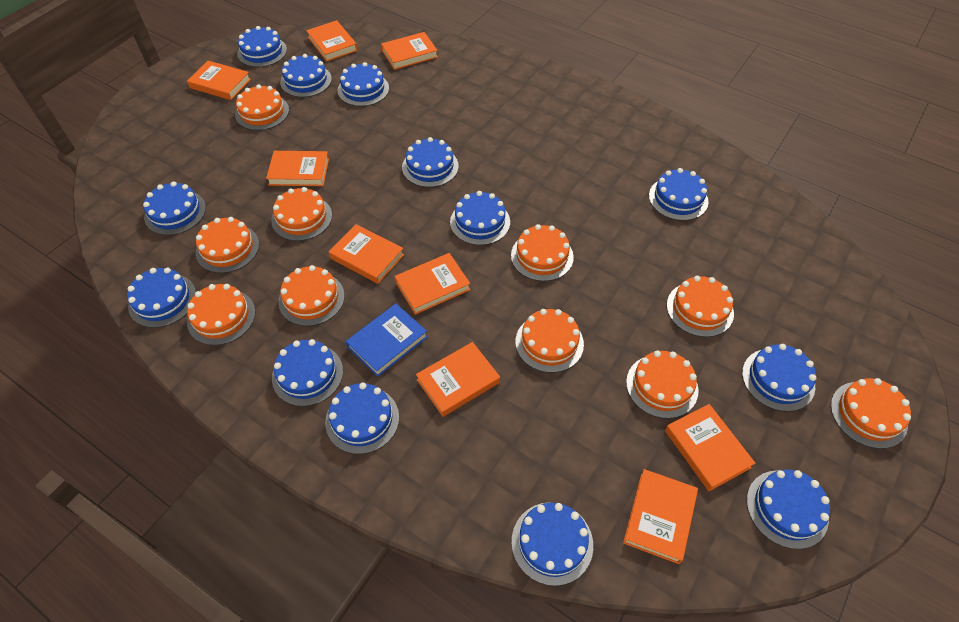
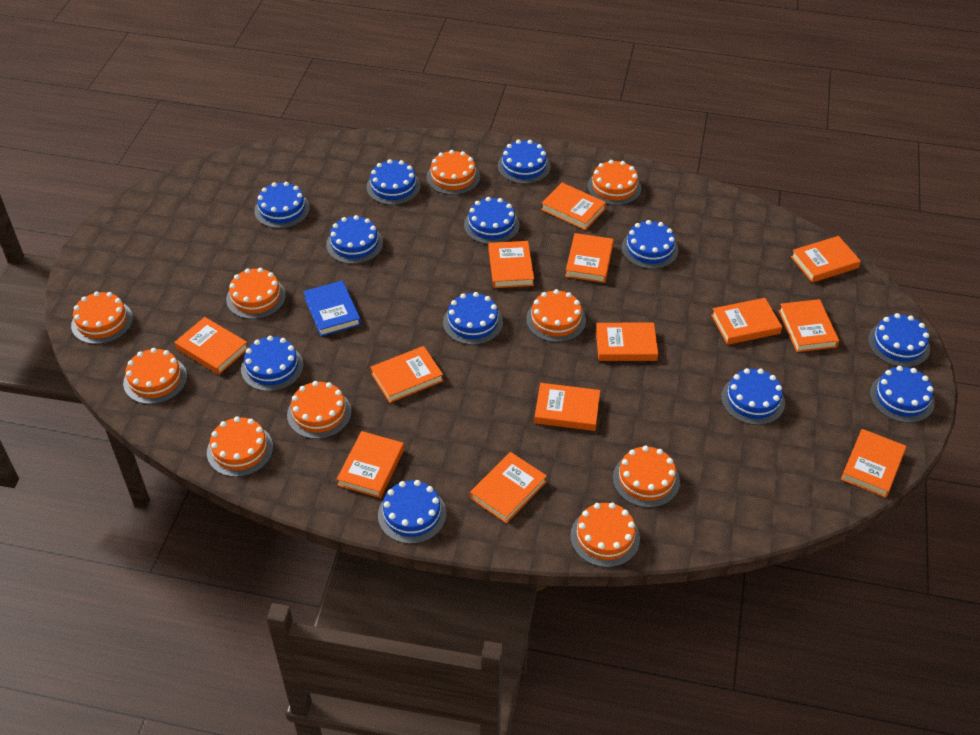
blue cake: [127,267,196,328] [143,181,206,235] [237,26,287,67] [272,339,343,406] [280,54,332,97] [325,383,399,454] [338,62,389,106] [402,137,459,187] [450,191,510,245] [512,502,593,586] [649,168,709,221] [742,344,816,412] [747,470,830,549] = 13 -> [241,336,304,391] [254,182,310,229] [326,215,383,264] [366,159,421,205] [378,480,446,544] [443,292,503,345] [464,197,520,244] [498,140,551,184] [622,220,678,269] [721,368,785,425] [868,313,930,367] [870,366,935,423] = 12
orange book: [187,61,251,100] [266,151,329,186] [306,20,358,62] [329,224,404,284] [381,32,438,70] [395,253,471,315] [416,342,500,417] [623,469,698,564] [665,404,755,491] = 9 -> [175,317,248,375] [337,431,404,498] [371,346,443,403] [470,452,547,523] [488,241,534,288] [534,383,600,431] [541,183,606,230] [565,233,614,283] [596,323,658,361] [711,298,782,345] [779,299,839,352] [791,236,861,283] [841,429,906,498] = 13

